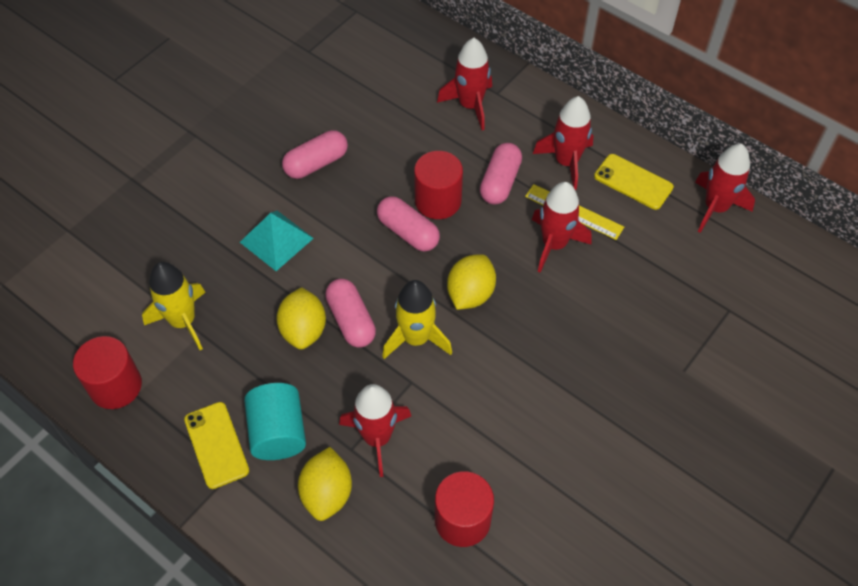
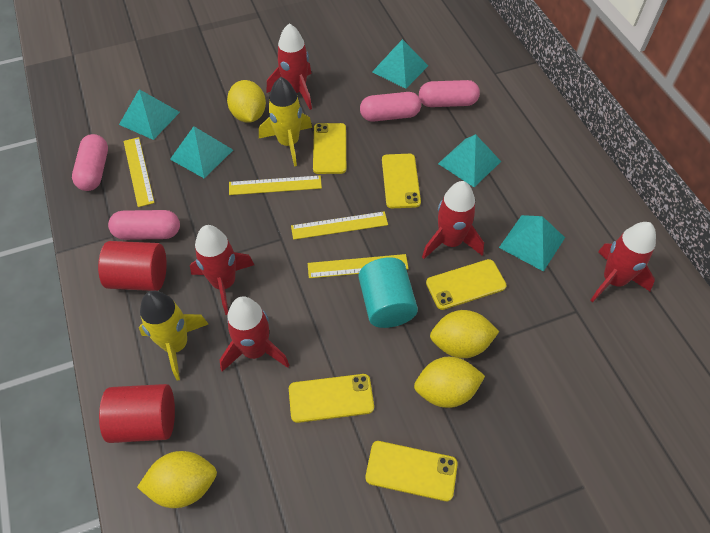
red cylinder: [73,336,142,409] [414,151,463,219] [435,471,494,547] = 3 -> [98,241,167,291] [99,384,175,443] = 2
turquoise pyramid: [240,211,314,271] = 1 -> [119,89,180,140] [170,126,233,178] [372,39,428,89] [438,134,501,187] [499,215,565,272] = 5
yellow lemon: [276,287,326,349] [298,447,352,521] [447,254,496,310] = 3 -> [137,451,217,508] [227,80,266,123] [414,357,485,408] [430,310,499,358] = 4
yellow phone: [184,402,249,489] [594,154,674,210] = 2 -> [289,374,374,423] [313,123,346,174] [365,441,458,501] [382,154,421,208] [426,259,506,310] = 5
yellow ruler: [525,184,624,240] = 1 -> [123,137,155,207] [229,175,322,195] [291,211,388,240] [308,254,409,278] = 4

